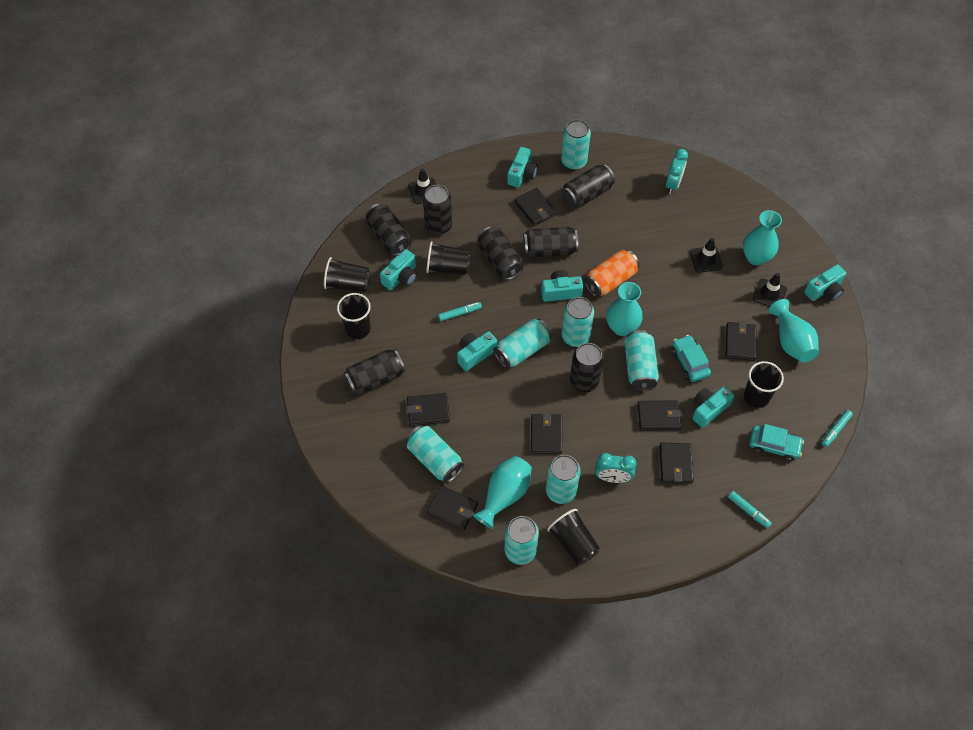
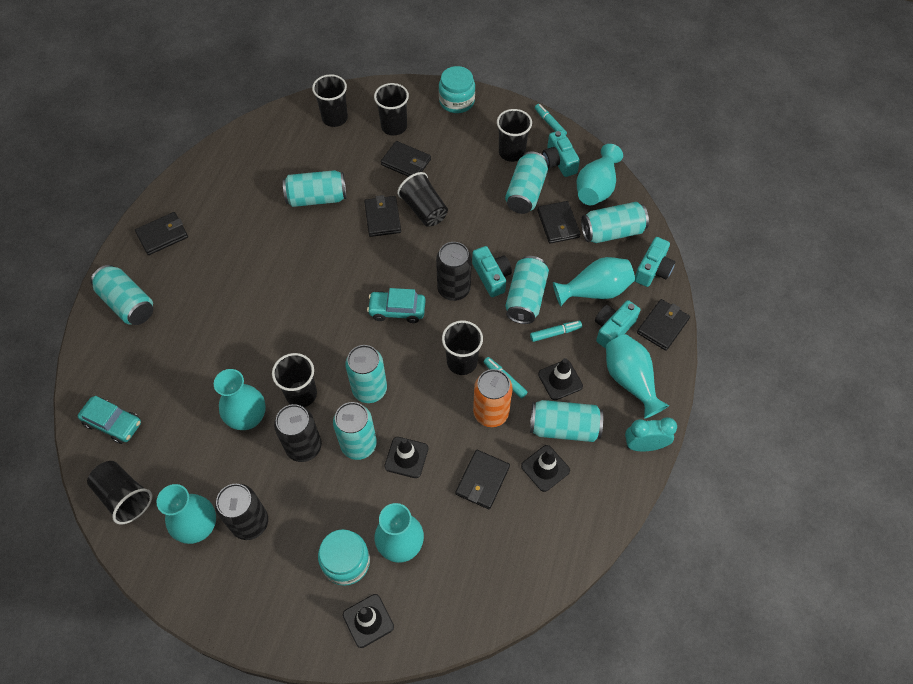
black can: [343,349,405,395] [365,204,412,256] [423,185,452,235] [477,226,524,280] [523,227,578,258] [561,164,615,208] [570,343,604,393] = 7 -> [215,484,268,540] [274,404,322,462] [436,242,472,301] = 3
black cup: [324,257,370,292] [337,293,371,339] [426,241,471,275] [547,509,600,565] [744,361,784,408] = 5 -> [87,461,152,524] [272,353,317,407] [312,74,348,127] [374,83,409,136] [397,172,448,227] [442,321,483,375] [497,109,532,162] = 7
black traffic cone: [408,169,436,204] [690,238,723,273] [753,273,787,307] = 3 -> [343,594,394,648] [384,437,428,478] [521,445,570,492] [538,358,583,400] = 4
black wallet: [406,393,450,426] [426,485,478,531] [514,188,556,226] [531,412,562,454] [637,400,682,431] [659,443,694,484] [725,321,757,361] = 7 -> [135,212,188,255] [364,195,401,237] [381,141,431,177] [455,450,510,510] [537,201,580,244] [637,299,690,351] = 6
turquoise camera: [380,249,417,290] [457,331,497,371] [507,147,538,188] [541,270,583,302] [693,386,734,428] [804,264,846,301] = 6 -> [472,246,512,297] [542,130,580,177] [595,300,640,349] [635,237,675,287] = 4
turquoise can: [406,425,464,483] [493,319,552,369] [504,516,539,565] [546,455,581,504] [561,119,591,170] [561,297,594,347] [624,330,659,391] = 7 -> [91,265,153,325] [283,170,346,207] [333,402,377,460] [345,345,387,403] [505,151,548,214] [505,256,549,324] [530,400,603,442] [581,202,649,243] = 8
turquoise clock: [595,453,637,483] [666,149,688,194] = 2 -> [625,417,677,451] = 1
turquoise jar: none = 0 -> [318,529,370,586] [439,66,475,113] = 2
turquoise vase: [473,456,532,529] [606,282,643,336] [743,210,782,265] [769,299,819,363] = 4 -> [156,484,216,544] [214,369,266,430] [374,503,424,563] [553,257,635,306] [577,144,623,205] [606,334,669,419] = 6

